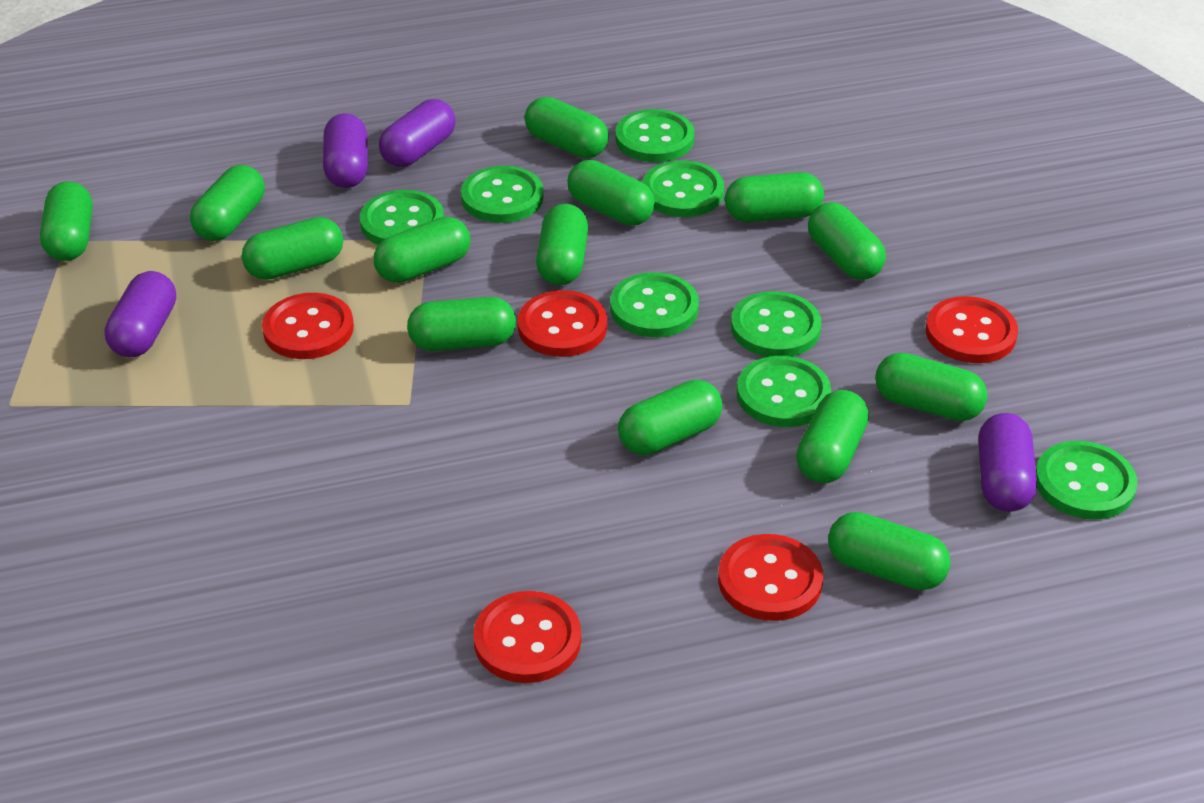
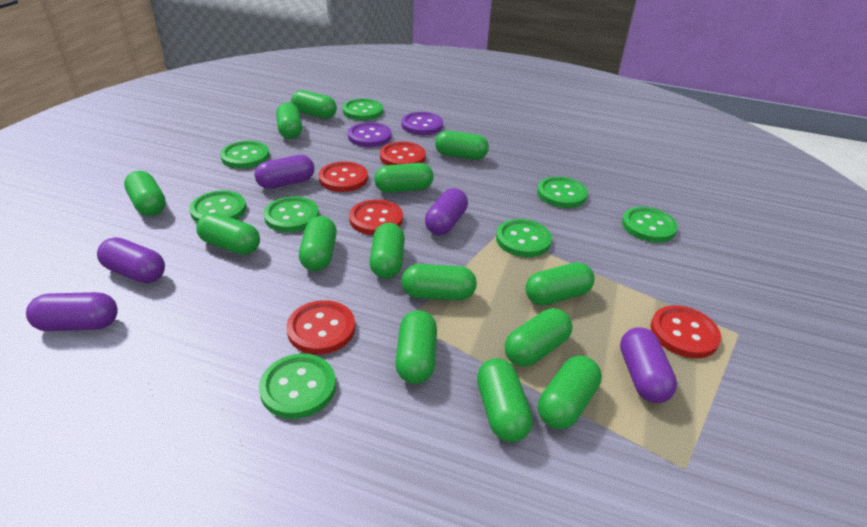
purple button: none = 0 -> [348,122,391,147] [401,112,443,135] = 2
purple capsule: [104,271,176,357] [323,113,368,188] [379,99,456,167] [978,413,1037,512] = 4 -> [26,292,118,331] [97,237,165,283] [254,155,315,189] [425,188,468,235] [620,327,677,403] = 5

